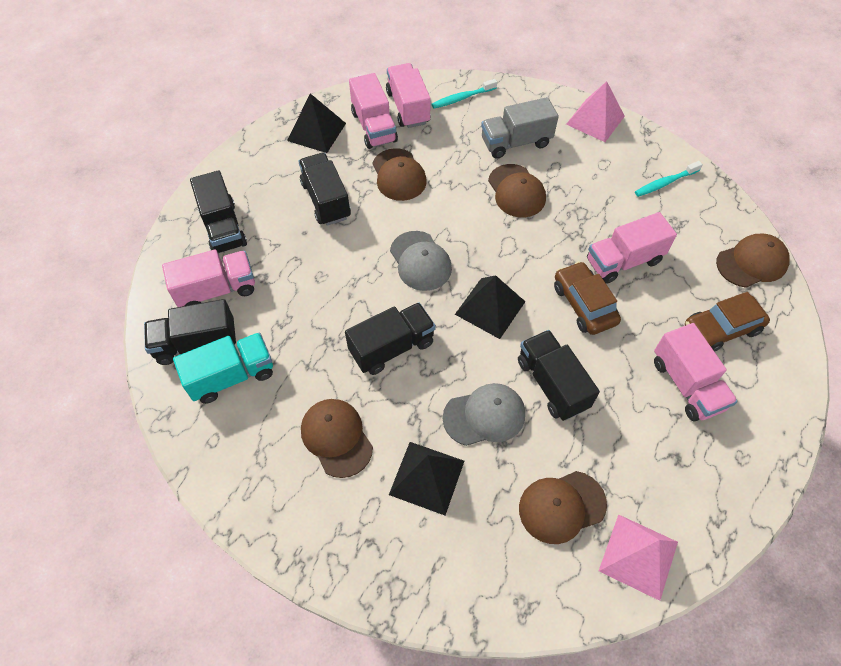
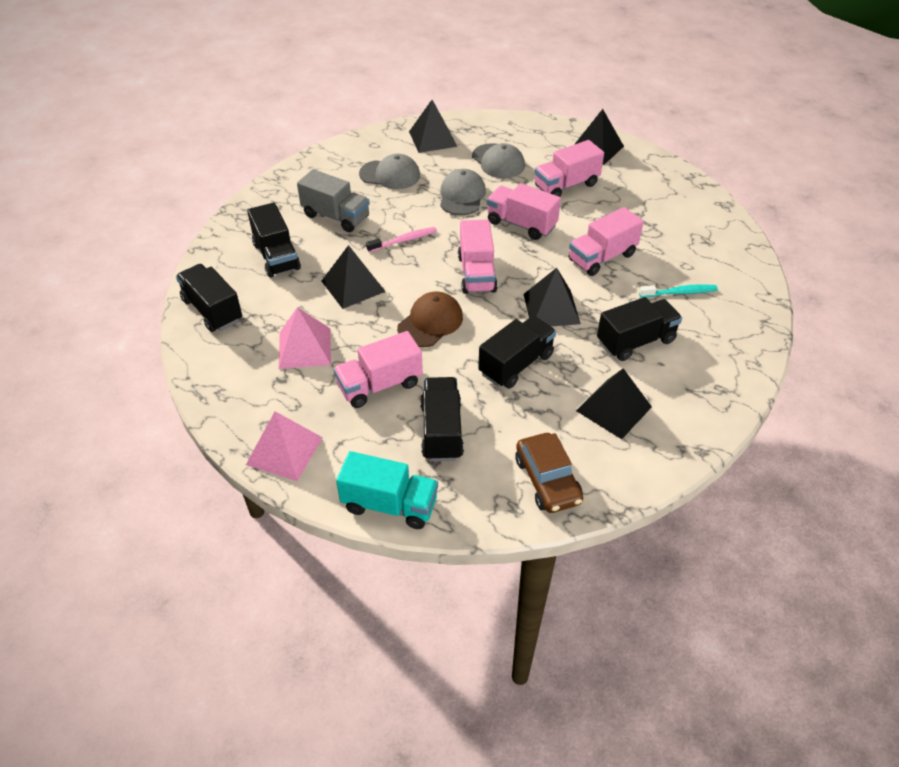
black pyramid: [287,93,346,153] [389,442,464,515] [455,275,525,339] = 3 -> [322,245,386,309] [409,100,457,153] [524,268,581,326] [574,109,624,165] [576,368,652,439] = 5
brown cap: [301,399,373,478] [372,148,427,201] [488,164,546,217] [519,471,607,544] [716,234,790,288] = 5 -> [397,292,463,347] = 1
brown car: [554,261,621,335] [685,292,770,352] = 2 -> [516,433,583,513] = 1
grey cap: [390,231,452,291] [443,383,525,446] = 2 -> [359,154,420,189] [440,169,486,215] [472,143,525,178] = 3
pink toothbrush: none = 0 -> [366,227,437,252] = 1
turquoise toothbrush: [432,79,497,109] [635,161,703,197] = 2 -> [639,284,718,298] = 1

